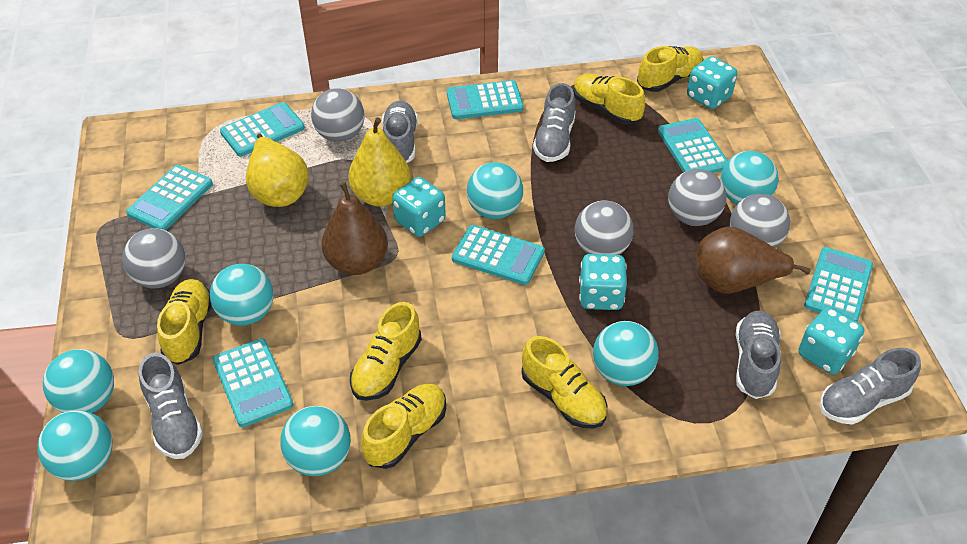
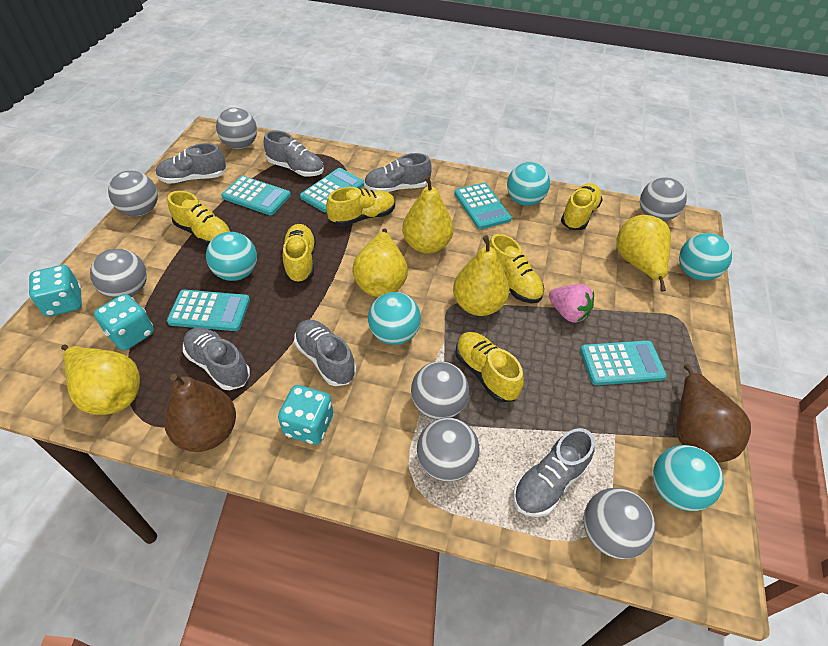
grey ball: [122,228,186,288] [311,88,364,142] [575,201,634,255] [668,169,726,226] [730,194,790,248] = 5 -> [90,249,147,299] [108,171,158,216] [216,108,257,149] [411,361,469,420] [417,417,479,482] [584,488,655,559] [640,177,687,221] = 7
grey shoe: [139,353,203,459] [382,101,418,163] [533,83,576,162] [736,311,781,399] [819,347,921,425] = 5 -> [156,143,226,184] [183,327,250,390] [264,130,324,177] [294,320,356,386] [364,153,432,192] [513,428,595,517] = 6
pink strawberry: none = 0 -> [549,284,594,323] = 1
turquoise ball: [38,410,112,481] [43,349,114,413] [210,264,273,326] [280,406,351,476] [467,162,523,219] [593,321,659,386] [721,151,778,204] = 7 -> [206,232,257,281] [368,292,421,345] [507,162,550,206] [653,445,724,511] [679,233,732,281] = 5
turquoise calculator: [126,165,213,230] [213,338,293,427] [220,102,305,157] [447,80,524,119] [452,225,545,285] [658,118,728,173] [804,247,873,321] = 7 -> [167,290,250,331] [221,176,291,215] [300,168,364,212] [454,183,512,229] [580,340,667,385] = 5
turquoise dice: [392,177,446,237] [579,254,627,310] [687,56,737,109] [798,307,864,374] = 4 -> [29,265,82,317] [94,294,154,350] [278,385,333,445] = 3
yellow pear: [246,134,309,207] [348,118,411,207] = 2 -> [61,344,140,415] [352,228,408,297] [402,175,453,254] [453,235,509,316] [616,215,671,291] = 5

